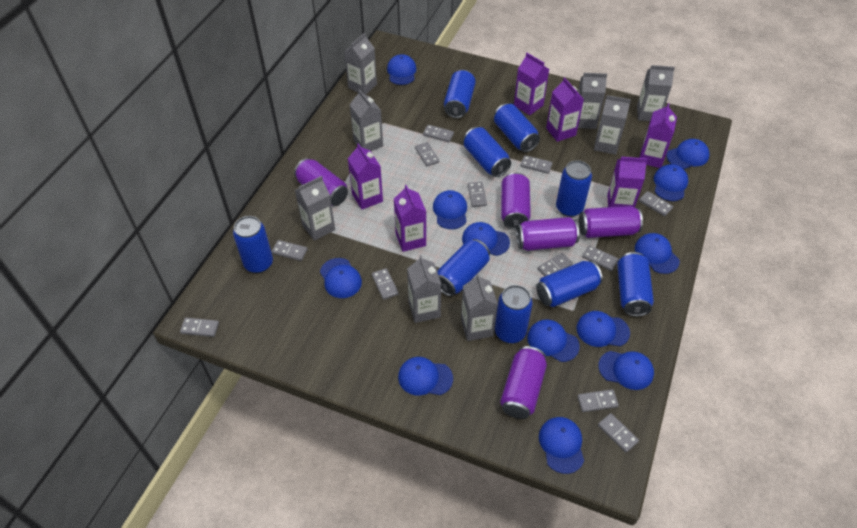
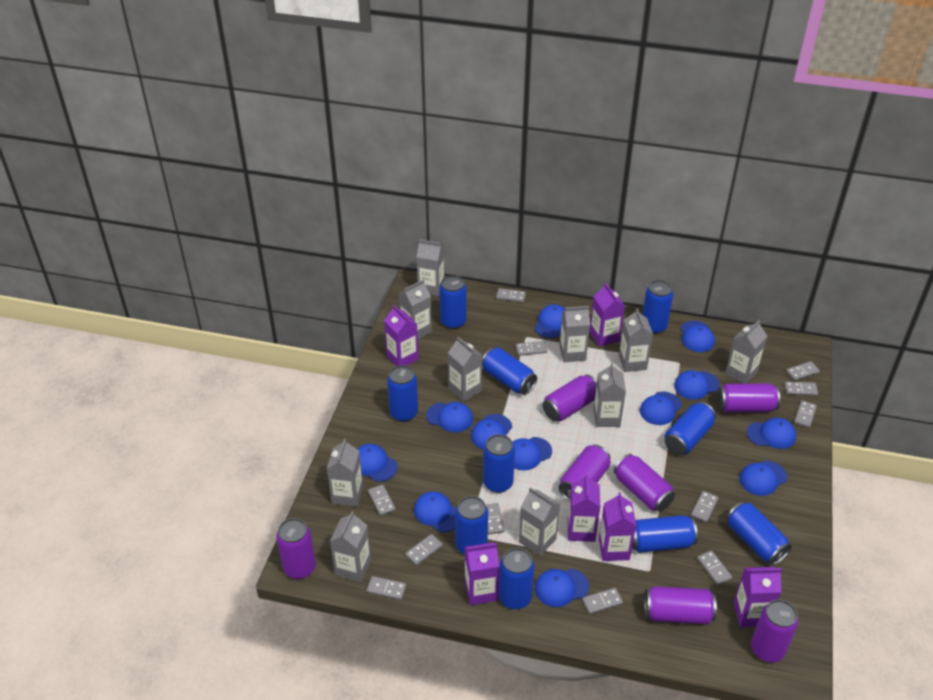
blue can: [233,216,273,273] [437,239,490,296] [444,70,476,118] [464,127,511,177] [494,103,540,152] [495,285,532,343] [536,260,603,307] [556,160,592,217] [617,252,654,317] = 9 -> [387,365,418,422] [439,275,467,329] [455,496,488,554] [482,347,537,395] [483,434,515,493] [499,548,534,609] [632,515,698,553] [642,280,673,334] [665,402,716,455] [727,502,792,565] = 10
grey carton: [295,176,335,241] [344,33,377,95] [349,89,383,151] [407,255,441,323] [461,273,498,341] [578,73,607,129] [594,95,631,155] [637,65,675,121] = 8 -> [327,439,363,507] [330,511,371,582] [399,279,432,339] [416,239,444,296] [448,337,482,402] [519,487,560,556] [559,306,590,362] [594,362,626,427] [619,308,653,372] [725,320,768,383] = 10
purple can: [294,158,348,206] [500,346,547,419] [501,172,531,230] [516,217,579,251] [579,206,643,238] = 5 -> [276,518,316,579] [542,374,597,421] [558,445,611,501] [614,454,675,512] [644,586,717,624] [717,383,780,412] [751,599,798,662] = 7

